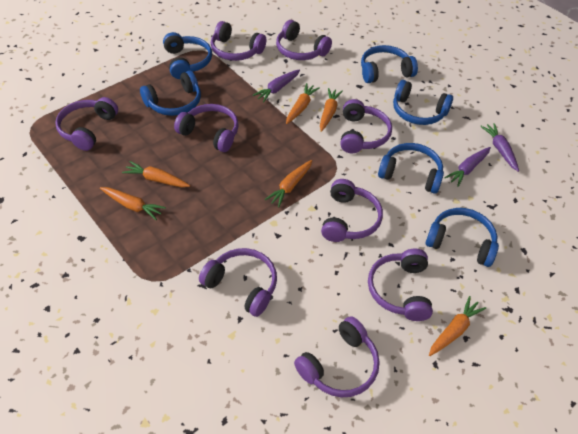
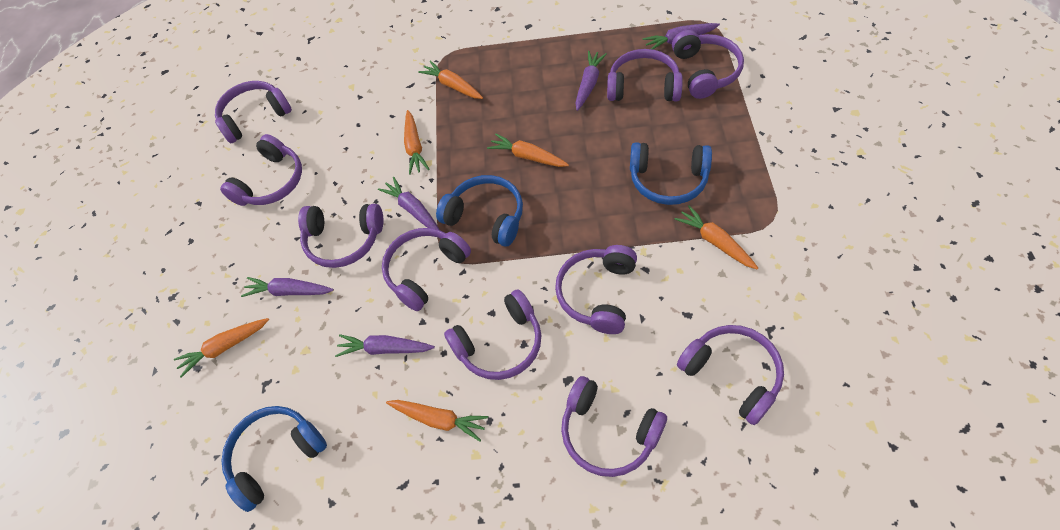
blue headphones: [140,71,201,116] [163,32,212,79] [361,45,418,83] [378,143,444,194] [393,80,453,125] [425,208,499,267] = 6 -> [221,406,327,512] [436,175,523,247] [630,142,712,205] = 3
purple carrot: [253,69,300,102] [444,147,491,187] [480,123,519,172] = 3 -> [241,277,334,297] [335,334,435,357] [378,177,440,230] [575,51,607,111] [643,23,720,49] = 5
purple headphones: [55,97,118,151] [174,104,239,152] [199,248,277,317] [211,21,266,61] [276,20,332,60] [294,317,380,397] [321,179,383,242] [340,99,392,153] [368,249,433,321] = 9 -> [215,81,292,143] [220,134,302,206] [298,204,383,268] [382,228,471,311] [444,290,541,380] [555,245,637,334] [561,376,667,477] [607,49,683,101] [672,30,744,99] [677,325,784,425] = 10

